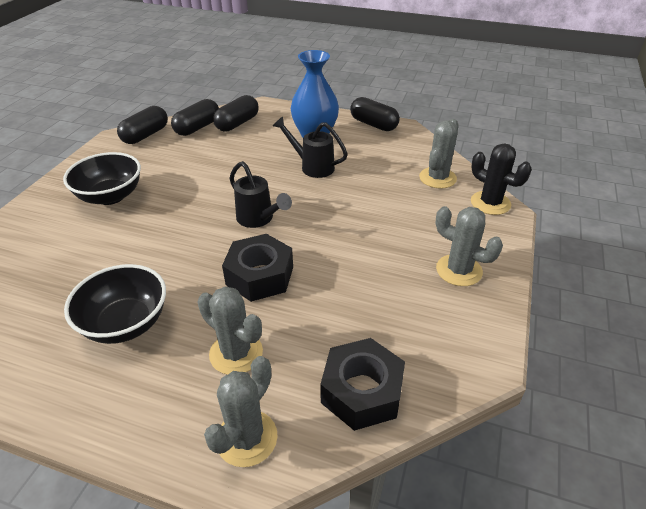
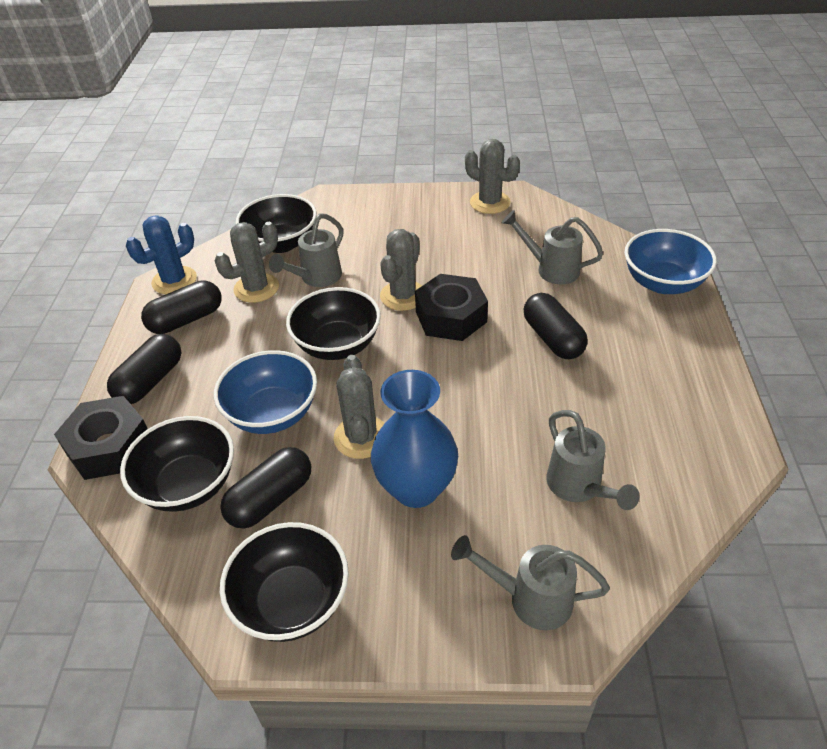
black bowl: [63,152,141,205] [64,264,166,344] = 2 -> [120,416,234,512] [220,522,349,642] [236,194,317,253] [286,287,381,360] = 4
black cactus: [471,143,532,215] = 1 -> none = 0
black watering can: [229,161,292,228] [273,116,348,178] = 2 -> none = 0
blue bowl: none = 0 -> [214,350,317,434] [625,229,717,294] = 2
blue cactus: none = 0 -> [126,215,197,294] = 1
grey watering can: none = 0 -> [269,213,344,287] [451,535,610,630] [502,210,603,284] [546,410,639,510] = 4

